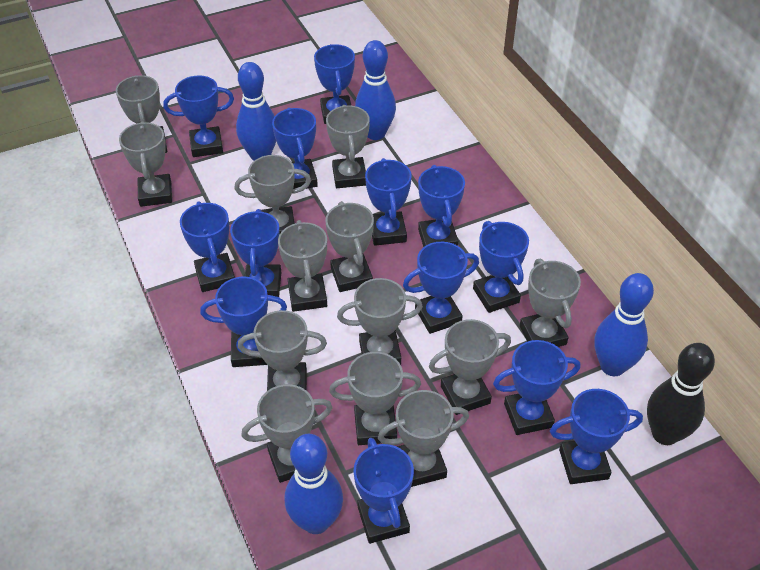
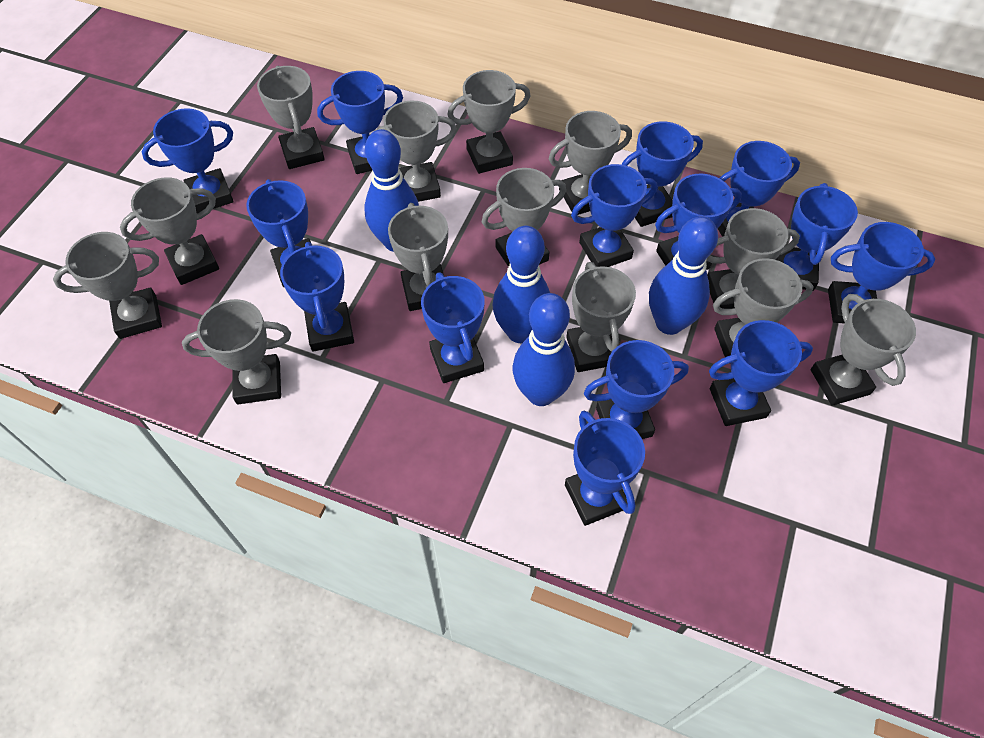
black bowling pin: [647,343,715,445] = 1 -> none = 0
blue trophy: [163,75,234,157] [180,201,235,292] [200,277,287,367] [230,209,281,297] [272,108,318,189] [314,44,355,124] [353,438,414,544] [365,158,412,246] [403,242,479,334] [418,165,465,247] [473,221,529,313] [493,340,580,435] [550,389,643,484] = 13 -> [142,108,234,214] [246,179,311,287] [280,242,354,352] [317,71,403,174] [421,272,485,383] [565,411,645,526] [571,164,657,267] [584,340,689,439] [622,121,703,227] [655,174,742,270] [709,320,813,426] [718,141,800,237] [776,183,858,291] [828,222,936,324] = 14

